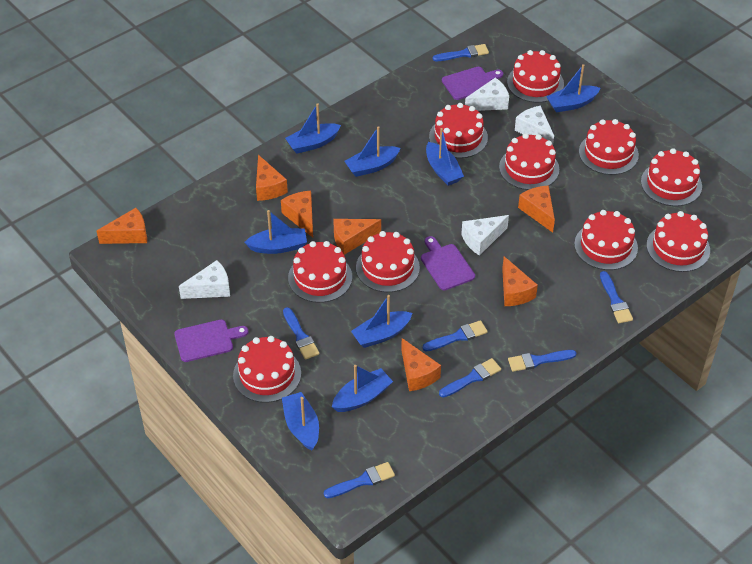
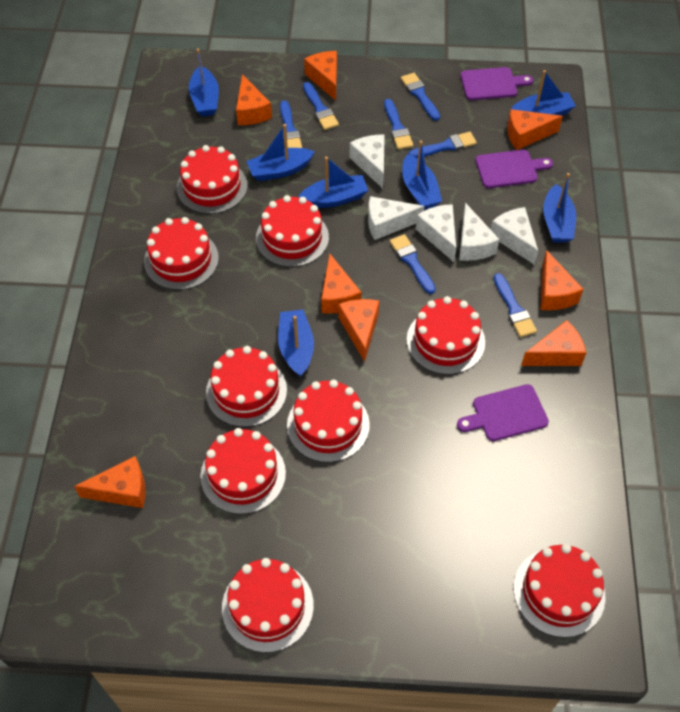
blue boat: [244,210,307,254] [282,392,319,451] [285,103,341,154] [332,365,393,412] [345,126,401,177] [351,295,412,348] [426,128,464,186] [546,64,600,113] = 8 -> [189,49,219,116] [246,124,315,181] [278,310,314,377] [298,157,368,208] [402,141,442,210] [511,70,576,116] [543,173,576,243] = 7
orange cheese: [97,208,147,244] [256,155,288,201] [281,191,313,238] [333,219,381,255] [401,338,441,391] [502,256,538,306] [518,185,555,233] = 7 -> [74,456,146,508] [236,74,272,125] [304,51,337,101] [321,253,361,314] [338,299,379,362] [507,109,563,150] [521,320,586,366] [540,250,584,310] = 8
red cake: [233,336,301,403] [288,241,352,303] [356,231,420,292] [429,103,488,158] [499,133,559,190] [507,50,564,103] [574,210,638,270] [579,119,639,175] [641,148,702,206] [646,211,710,272] = 10 -> [144,217,219,290] [177,145,248,214] [200,428,286,514] [206,346,287,427] [222,558,314,653] [256,195,329,267] [287,380,370,463] [407,296,485,375] [514,544,606,638] = 9
white cheese: [179,260,230,299] [461,215,509,256] [465,78,509,111] [515,106,554,145] = 4 -> [350,134,385,189] [368,196,425,240] [416,204,456,262] [459,203,499,261] [491,207,538,265] = 5

